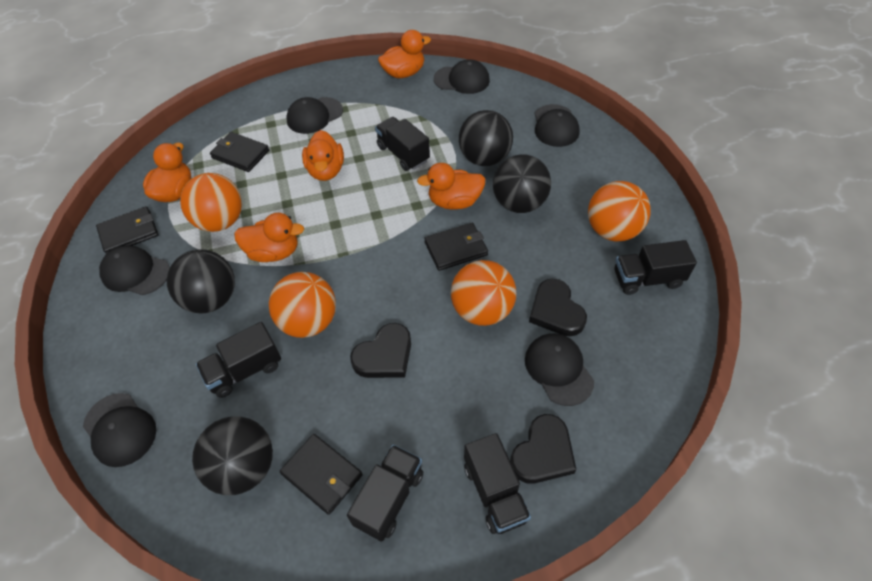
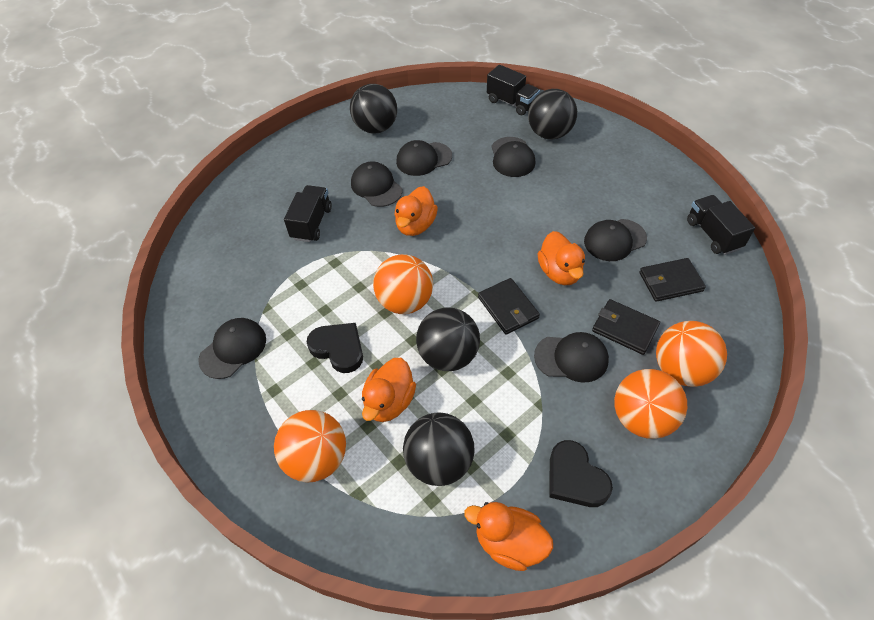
black heart: [350,323,411,378] [510,414,577,484] [529,279,587,336] = 3 -> [307,323,363,373] [549,440,613,507] = 2
black truck: [196,322,281,398] [347,444,423,542] [375,117,430,171] [464,433,531,534] [614,240,697,295] = 5 -> [284,185,332,242] [487,65,540,115] [687,195,755,255] = 3
black wallet: [96,206,158,254] [210,132,269,172] [280,434,363,515] [424,223,488,271] = 4 -> [478,278,540,335] [592,299,660,355] [639,258,706,302] = 3
orange duck: [143,143,192,202] [234,213,304,262] [302,130,344,181] [378,30,431,78] [417,163,486,210] = 5 -> [362,358,416,422] [394,186,438,236] [464,502,553,571] [537,231,585,285] = 4

